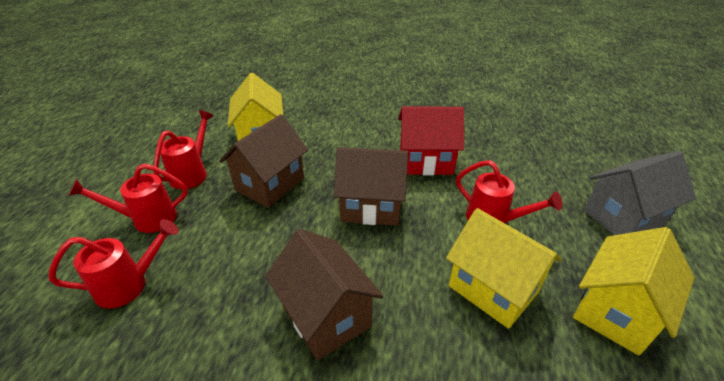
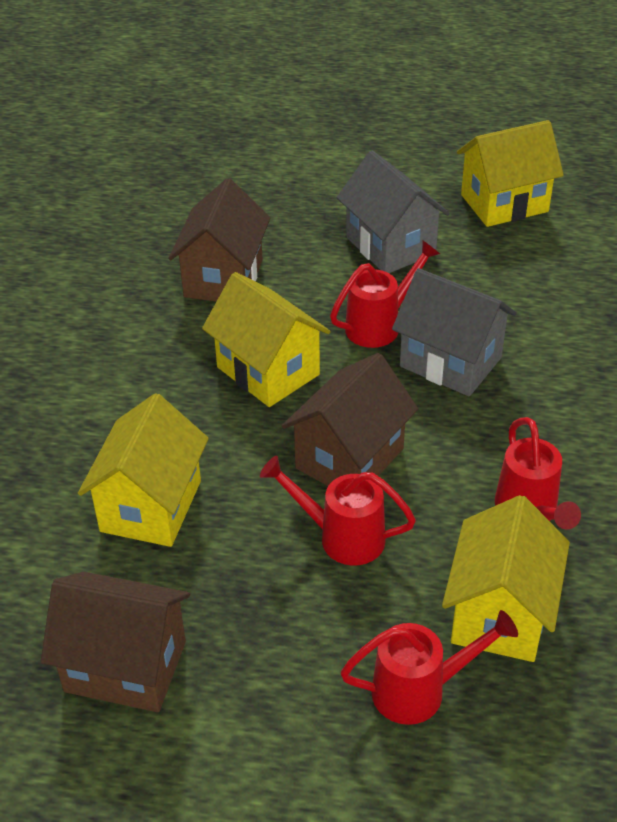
grey house: [584,151,696,235] = 1 -> [337,151,449,273] [392,268,517,396] = 2
red house: [398,106,464,175] = 1 -> none = 0
yellow house: [228,73,283,141] [446,208,562,329] [573,227,695,356] = 3 -> [78,393,209,547] [202,272,331,407] [442,495,570,662] [457,120,564,227] = 4

